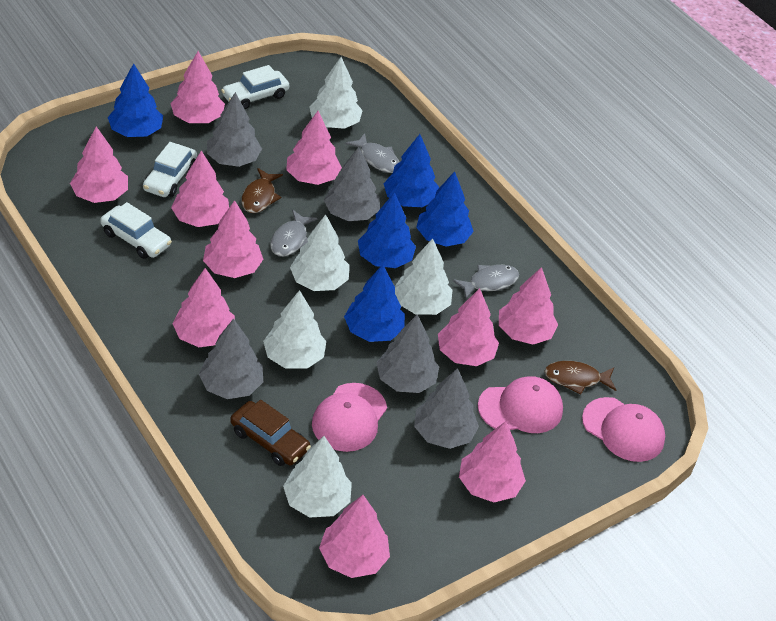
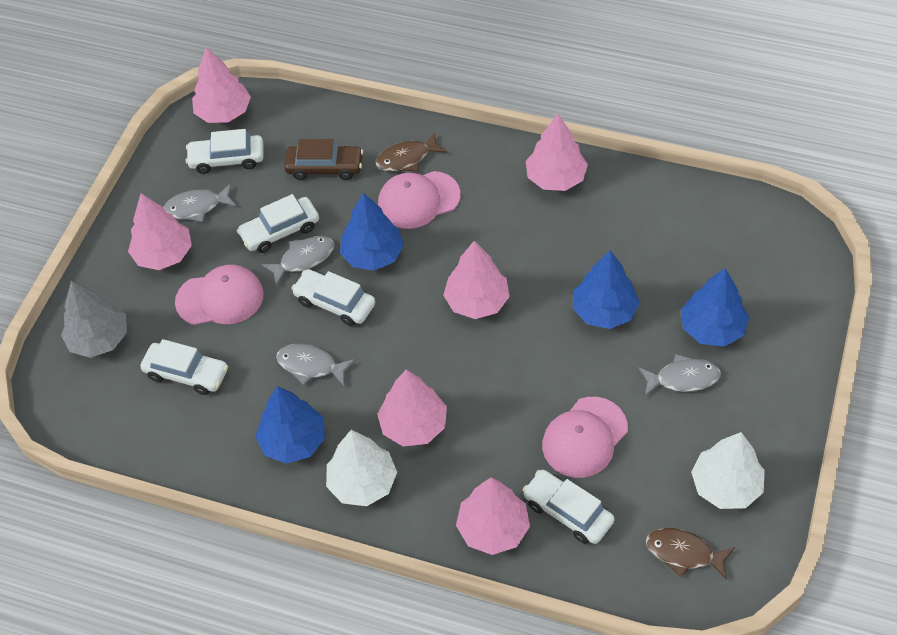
blue tree: [108,63,163,137] [344,264,405,342] [358,192,416,268] [384,134,439,207] [416,171,474,246] = 5 -> [255,386,325,464] [340,193,404,271] [573,251,640,329] [681,268,749,347] = 4
grey fish: [270,210,317,257] [346,133,399,173] [452,265,519,299] = 3 -> [163,184,237,222] [261,236,335,286] [276,344,355,386] [638,354,721,396] = 4
grey tree: [199,318,263,399] [207,92,262,167] [324,147,380,221] [376,314,439,393] [414,368,479,449] = 5 -> [61,281,127,358] = 1
pink tree: [70,126,128,203] [170,51,225,123] [171,151,229,227] [172,268,235,347] [203,200,263,278] [286,111,342,185] [319,495,390,578] [438,288,499,366] [459,421,526,502] [499,267,558,344] = 10 -> [128,193,192,270] [192,47,251,123] [377,369,447,447] [443,241,510,319] [456,478,530,555] [526,114,588,191] = 6
white car: [100,202,172,259] [143,142,197,197] [221,65,289,109] = 3 -> [140,339,228,395] [186,129,264,174] [237,194,319,253] [291,269,375,326] [523,470,615,544] = 5
white tree: [263,290,326,369] [283,436,352,518] [290,214,349,291] [309,57,363,129] [395,238,452,315] = 5 -> [326,430,397,506] [691,432,765,509] = 2

